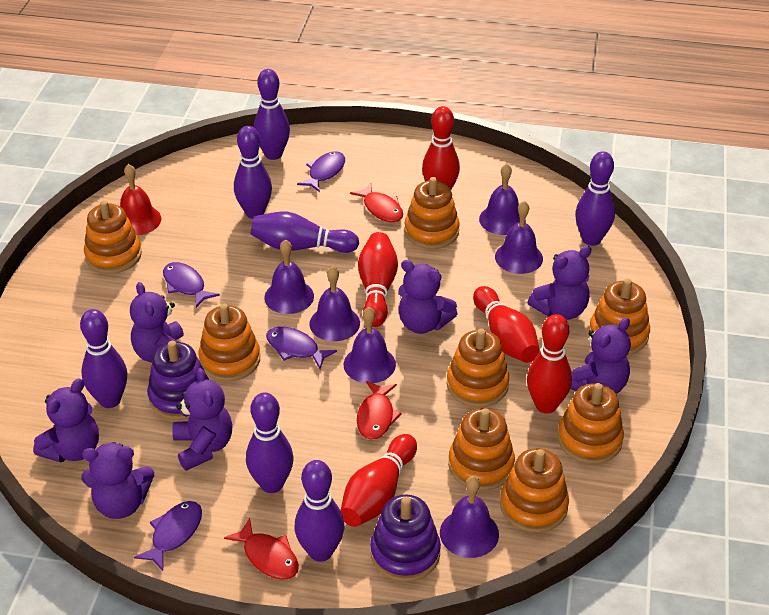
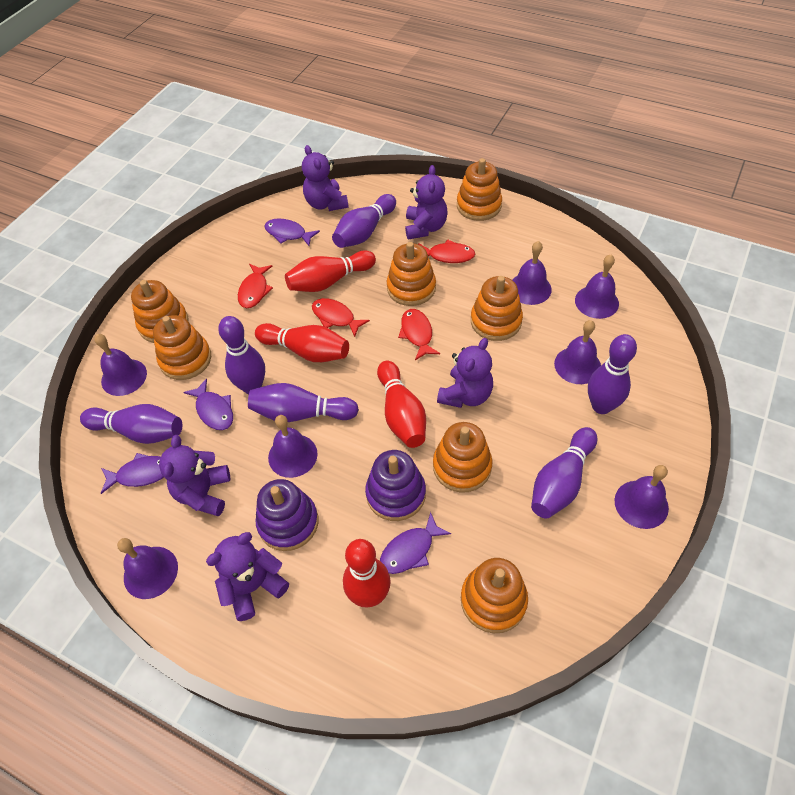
orange stacking toy: [84,200,142,274] [198,304,260,381] [404,177,460,249] [447,329,509,407] [448,408,515,491] [500,448,569,533] [558,383,624,464] [589,279,650,355] = 8 -> [131,280,189,343] [153,315,211,380] [387,242,436,306] [433,422,493,493] [457,158,502,221] [461,558,528,633] [471,276,523,341] = 7
purple bell: [264,240,314,314] [309,266,360,341] [344,307,396,383] [440,476,499,558] [479,164,526,235] [495,201,543,274] = 6 -> [94,334,147,396] [117,538,178,599] [268,415,318,478] [512,241,552,305] [554,320,601,384] [575,255,619,319] [614,465,669,529] = 7
purple bowling pin: [80,309,127,408] [234,126,272,219] [246,392,293,493] [251,212,359,253] [254,69,290,160] [295,460,344,562] [575,151,615,246] = 7 -> [80,404,182,444] [218,316,265,394] [248,383,359,422] [332,194,396,248] [531,427,597,519] [588,334,637,414] = 6
purple teddy bear: [33,379,99,463] [81,442,154,519] [130,282,184,362] [172,368,232,471] [398,260,458,334] [528,246,591,320] [570,318,631,394] = 7 -> [159,435,230,517] [206,532,289,621] [302,145,349,211] [405,165,448,239] [437,338,493,408] = 5
red bell: [120,164,161,235] = 1 -> none = 0
red bowling pin: [340,434,417,527] [358,232,398,327] [422,106,460,190] [473,286,540,363] [527,314,572,413] = 5 -> [255,323,349,362] [285,250,376,292] [343,539,391,608] [377,361,426,448] = 4
red fish: [224,518,299,580] [350,183,403,222] [357,381,402,440] = 3 -> [238,264,273,308] [312,298,370,337] [398,309,440,360] [418,239,475,263] = 4

